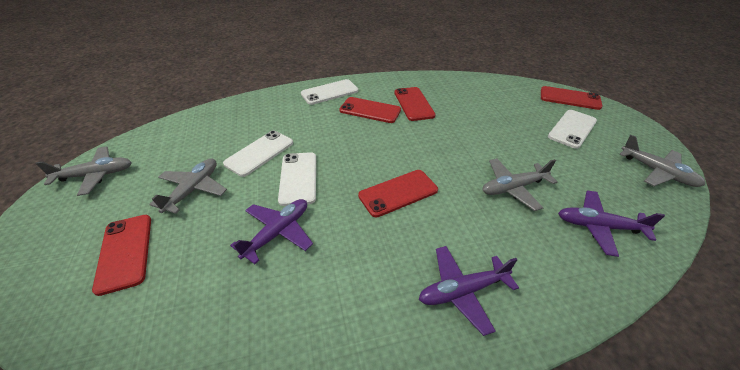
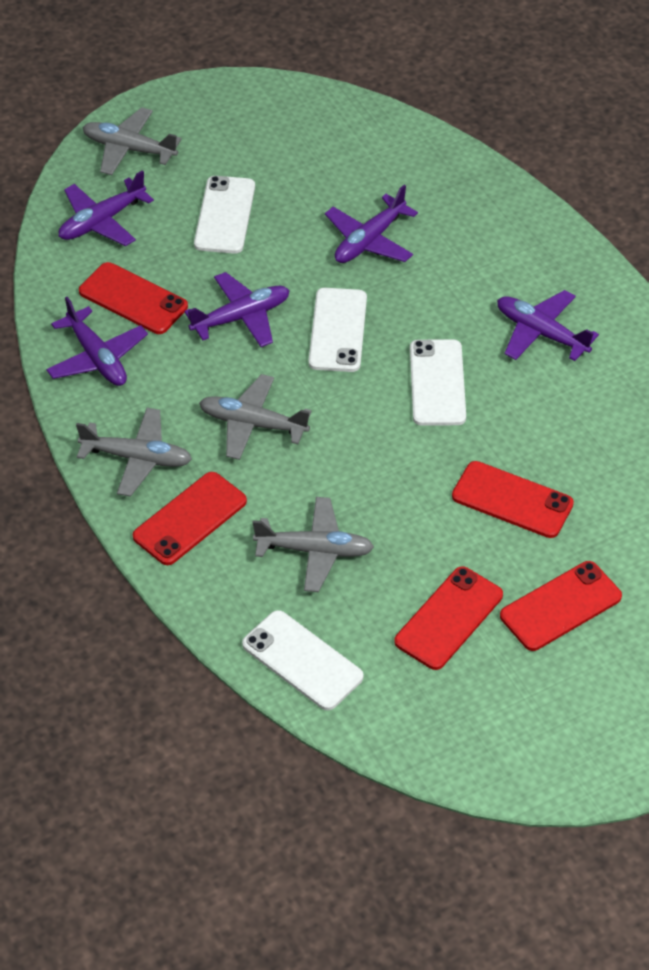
purple plane: [230,199,313,264] [419,246,519,336] [558,190,665,257] = 3 -> [46,297,148,386] [59,170,154,246] [184,272,290,347] [325,185,418,263] [497,290,599,361] = 5

